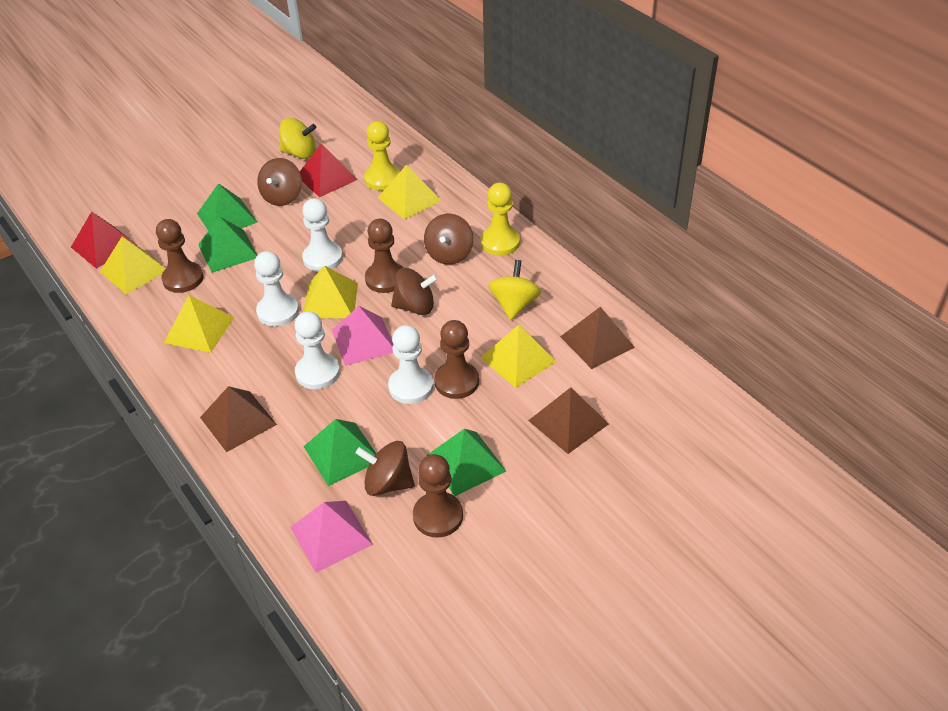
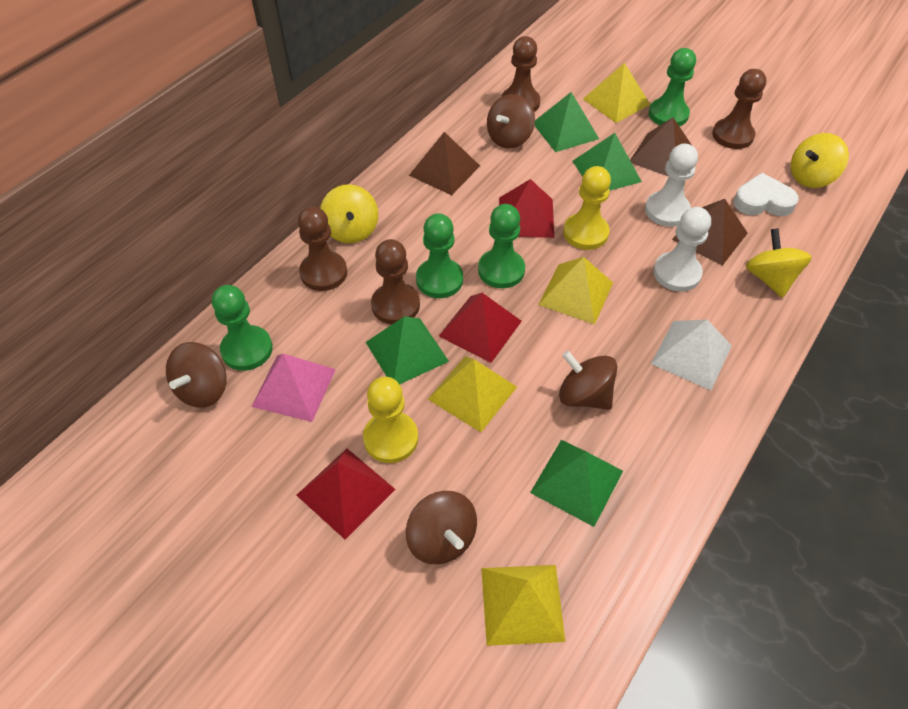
green pawn: none = 0 -> [212,285,273,371] [416,213,463,298] [478,204,525,288] [649,48,696,126] = 4
pink pyramid: [290,501,373,573] [332,306,393,366] = 2 -> [251,354,336,422] = 1
red pyramid: [71,211,137,269] [300,143,358,197] = 2 -> [297,449,396,539] [439,293,522,363] [499,179,554,238] = 3
white heart: none = 0 -> [734,173,799,216] = 1
white pawn: [254,251,299,327] [295,311,340,389] [302,198,343,272] [388,325,433,404] = 4 -> [645,144,698,227] [653,207,711,292] = 2
white pyramid: none = 0 -> [651,320,732,390] = 1
yellow pyramid: [100,237,166,295] [164,295,234,353] [303,265,358,318] [378,164,442,220] [481,325,556,388] = 5 -> [428,356,517,432] [481,565,565,646] [538,257,613,325] [583,63,650,123] = 4
yellow spinning top: [279,118,316,159] [488,260,541,320] = 2 -> [320,184,378,243] [746,228,812,298] [791,133,849,188] = 3

